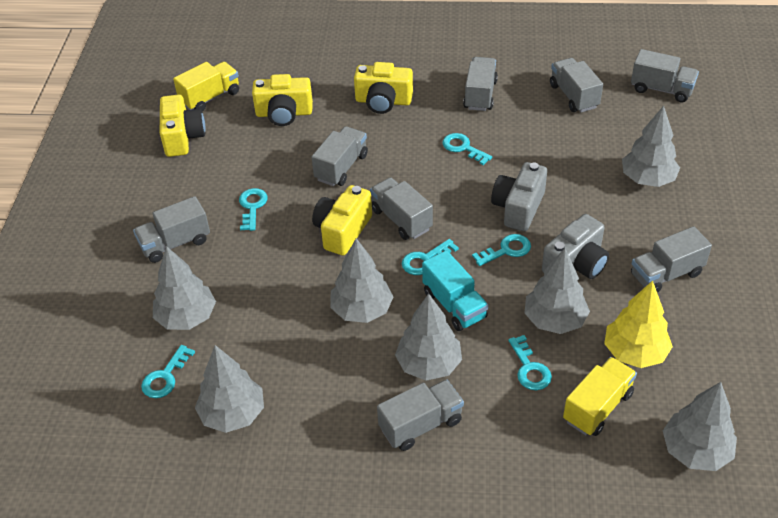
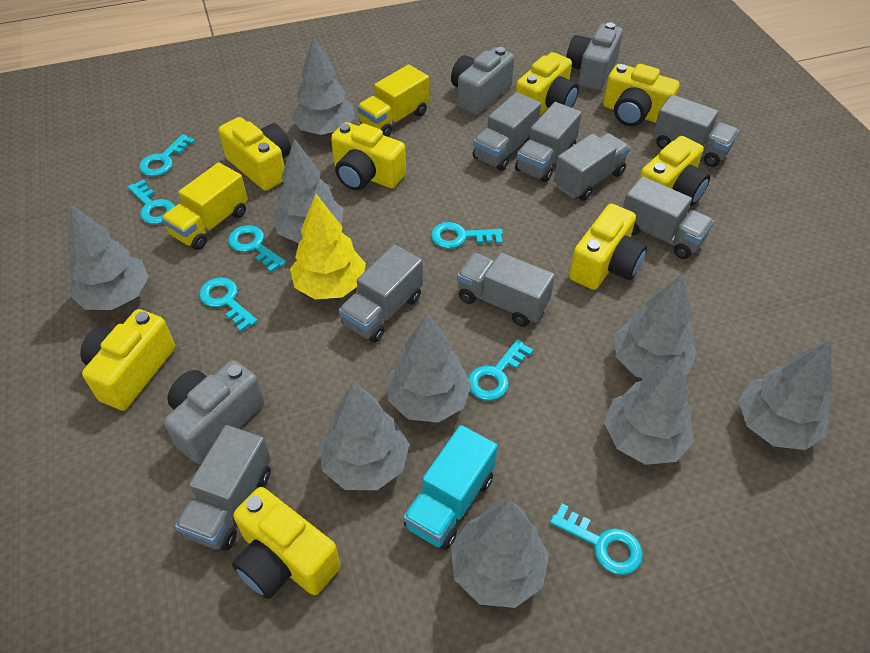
grey camera: [491,162,547,231] [542,214,609,279] = 2 -> [164,360,264,464] [451,47,514,115] [566,22,623,91] = 3
grey tree: [153,246,216,330] [195,345,264,433] [330,238,393,323] [395,294,462,381] [525,248,590,334] [622,106,680,187] [663,382,737,471] = 7 -> [68,205,149,310] [272,138,343,243] [292,36,355,135] [320,382,409,490] [387,313,472,423] [451,499,549,608] [604,355,694,465] [614,274,697,378] [738,340,832,450] = 9
turquoise key: [141,345,195,398] [239,188,268,231] [402,239,459,275] [442,133,492,165] [472,234,531,266] [508,335,552,390] = 6 -> [128,179,175,225] [139,134,195,177] [199,278,258,332] [228,225,286,273] [431,222,503,249] [468,339,533,401] [550,503,643,575] = 7
yellow camera: [160,95,206,157] [252,74,313,126] [312,185,372,256] [354,62,413,114] = 4 -> [80,309,175,410] [218,117,291,191] [232,487,341,599] [331,122,406,191] [516,52,579,116] [569,204,647,290] [603,64,680,126] [639,136,710,206] = 8

